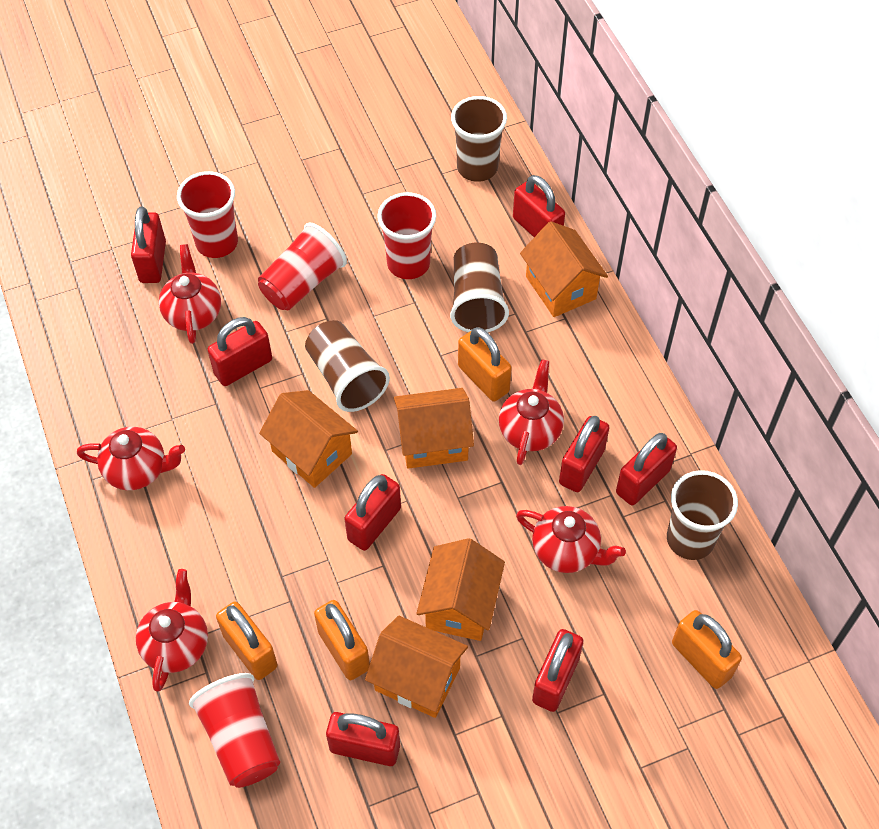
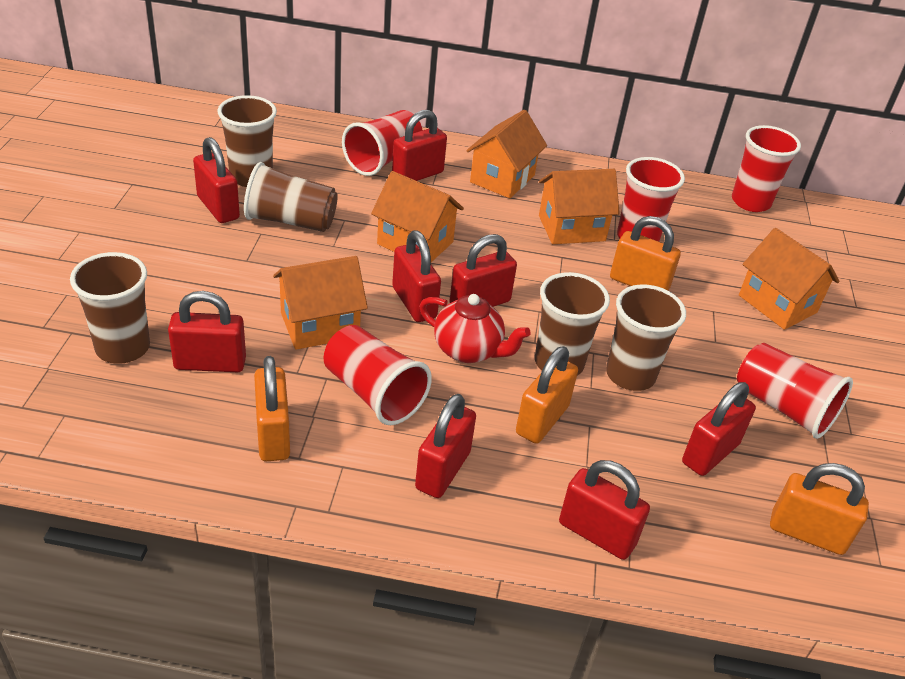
brown cup: [305,320,390,412] [450,242,509,332] [451,96,507,182] [667,470,738,560] = 4 -> [70,252,150,364] [217,95,277,187] [244,162,338,232] [535,272,610,376] [606,284,686,391] = 5
red cup: [177,171,238,258] [189,673,280,788] [258,223,347,311] [377,192,436,279] = 4 -> [324,325,432,425] [342,110,422,176] [617,157,685,242] [732,125,801,212] [737,343,853,439] = 5
red teapot: [77,427,185,490] [136,569,208,692] [159,244,221,344] [499,359,564,465] [516,506,626,573] = 5 -> [419,294,531,363] = 1

